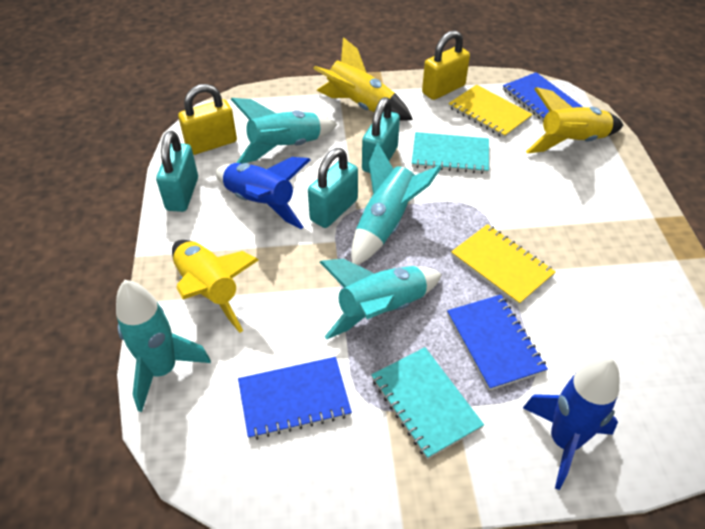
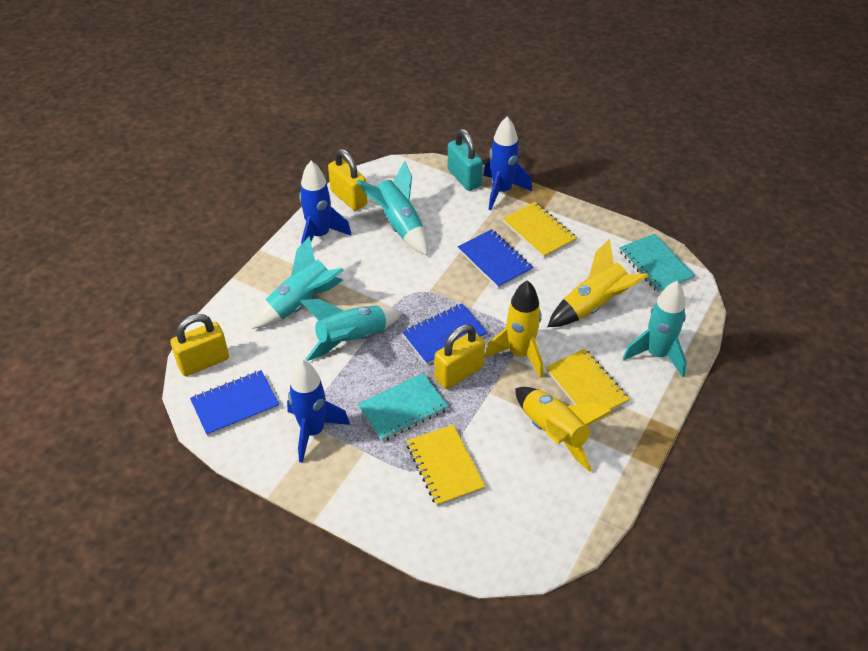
blue rocket: [216,157,310,229] [523,357,619,490] = 2 -> [287,360,350,463] [299,161,352,244] [483,116,532,210] = 3
turquoise padlock: [156,131,198,212] [308,148,358,228] [362,97,400,173] = 3 -> [448,129,483,191] = 1
yellow notebook: [448,85,533,138] [451,224,556,306] = 2 -> [407,425,486,506] [502,202,577,258] [546,349,630,410] = 3
yellow padlock: [178,84,237,155] [422,30,470,100] = 2 -> [170,314,229,376] [328,149,367,211] [435,325,485,389] = 3

